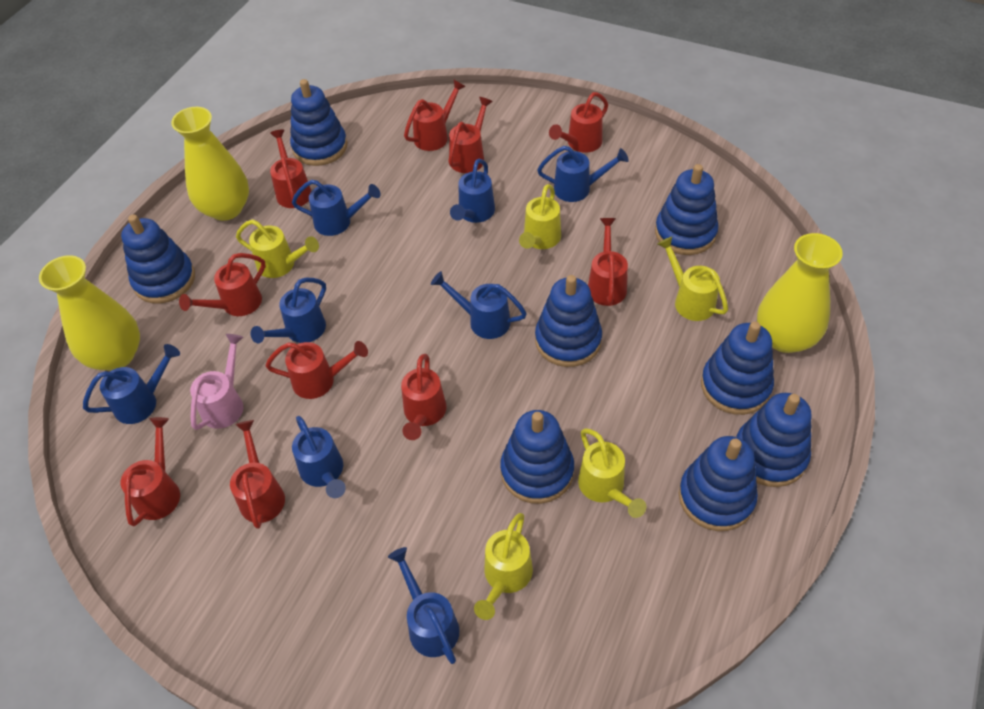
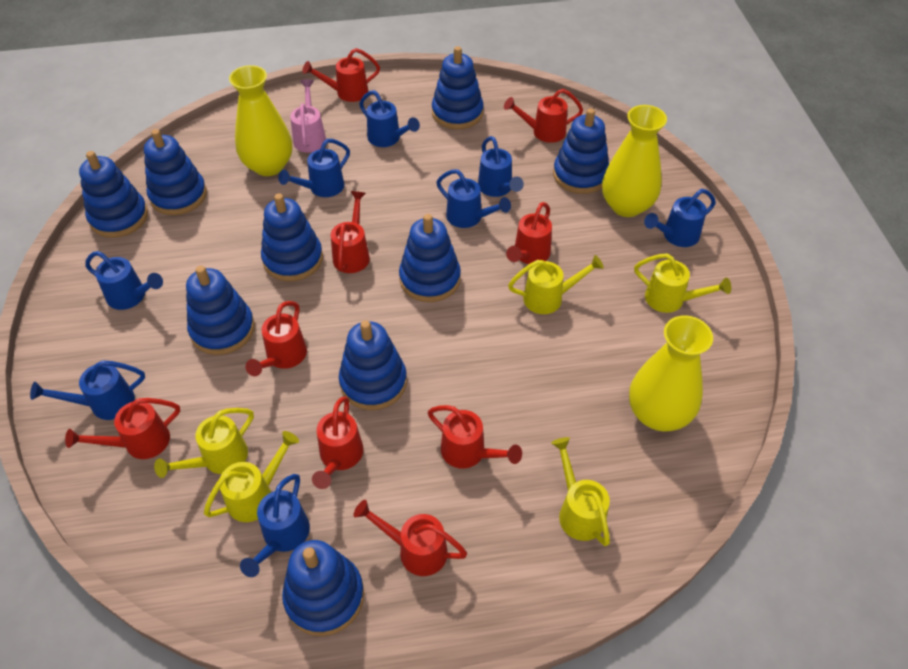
blue stacking toy: [121,214,195,304] [290,79,347,166] [500,410,574,504] [535,275,602,367] [655,164,719,255] [678,436,758,531] [701,322,774,415] [736,393,812,487] = 8 -> [79,151,148,238] [144,129,207,215] [186,266,255,355] [261,193,323,281] [282,540,364,636] [339,320,407,410] [399,214,461,302] [432,46,484,129] [553,108,609,194] = 9
red watering can: [120,417,180,526] [179,253,266,316] [230,420,285,529] [266,341,368,399] [270,129,311,208] [401,354,446,440] [404,79,466,151] [448,97,493,173] [549,92,608,153] [588,218,628,306] = 10 -> [65,398,180,459] [246,301,307,376] [302,48,380,102] [312,396,364,489] [331,191,370,273] [354,500,467,576] [428,405,522,469] [504,89,583,143] [506,202,552,264] = 9

